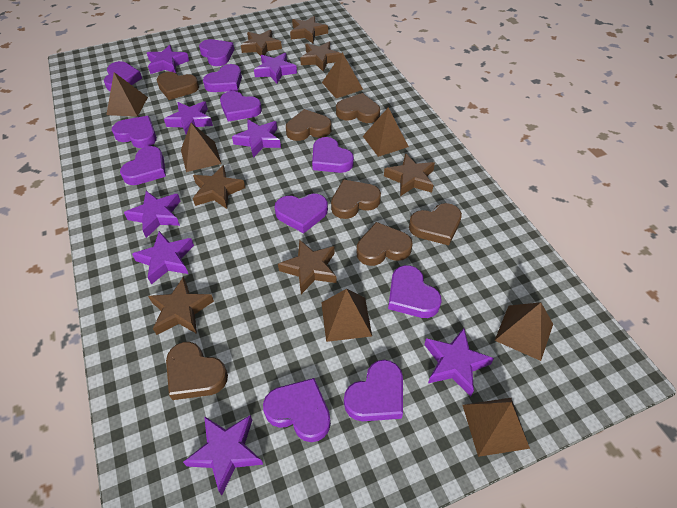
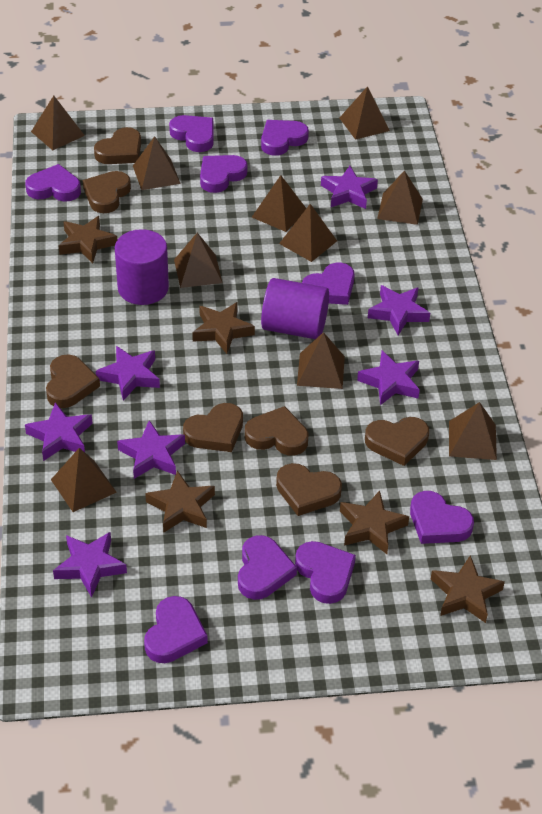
brown pyramid: [106,72,148,117] [181,123,222,172] [321,289,372,342] [322,52,363,98] [363,107,409,157] [463,398,530,457] [494,302,553,361] = 7 -> [31,96,85,150] [51,448,117,512] [133,136,181,190] [174,233,223,288] [252,175,306,232] [279,204,337,262] [297,332,345,389] [340,86,390,140] [377,170,423,225] [449,402,497,460] = 10
brown star: [148,277,214,335] [193,165,245,209] [241,30,282,56] [278,239,336,294] [290,16,328,43] [300,41,341,72] [384,153,435,196] = 7 -> [58,216,117,263] [145,471,215,533] [192,302,255,354] [340,491,409,554] [431,555,505,623] = 5
purple cylinder: none = 0 -> [115,229,169,305] [261,278,329,339] = 2
purple heart: [104,61,142,91] [112,116,157,148] [120,146,166,185] [199,39,234,66] [203,64,242,92] [220,91,262,121] [263,378,331,442] [274,194,328,233] [312,137,354,173] [344,360,403,421] [388,265,442,318] = 11 -> [25,164,81,202] [144,596,208,663] [169,115,214,152] [200,155,248,193] [238,535,297,600] [261,120,309,156] [295,541,356,604] [302,263,355,305] [410,491,474,544] = 9
purple star: [124,191,180,238] [132,231,194,284] [147,45,189,74] [164,101,213,134] [183,415,263,495] [232,120,281,158] [254,53,297,84] [424,328,494,396] = 8 -> [25,402,93,461] [53,532,127,598] [96,346,160,401] [117,420,185,479] [321,166,378,209] [357,351,420,405] [368,285,430,335] = 7

